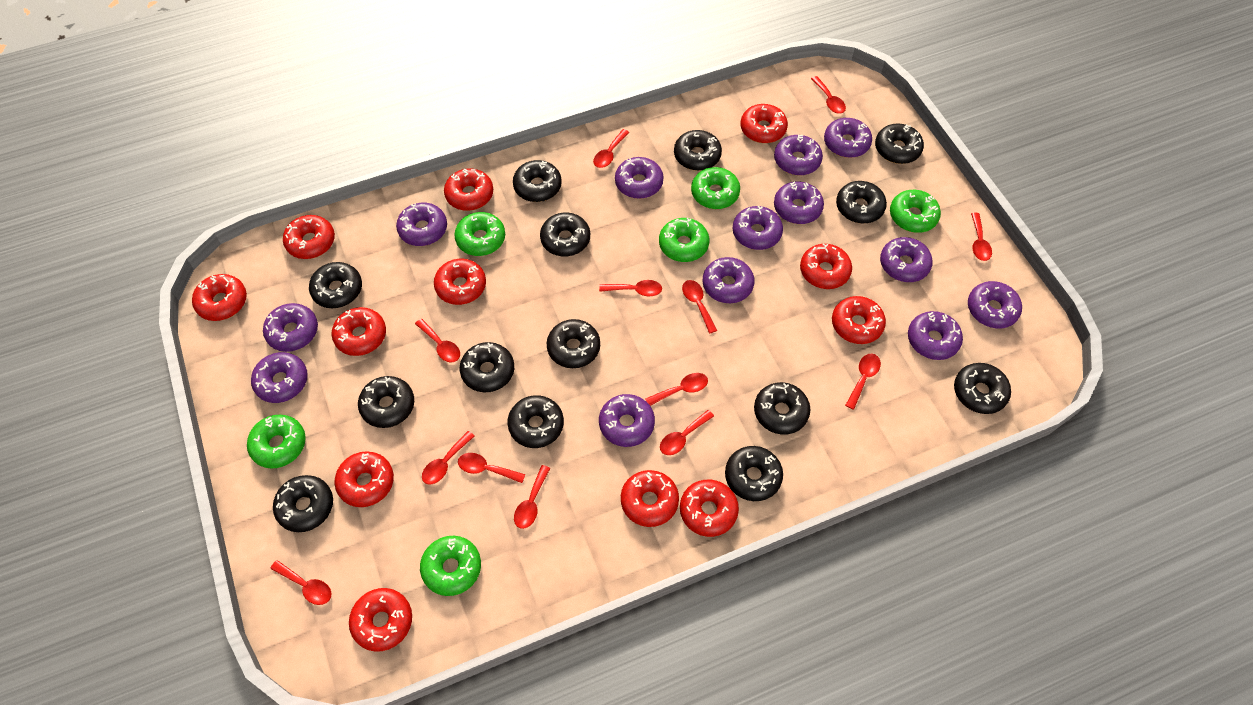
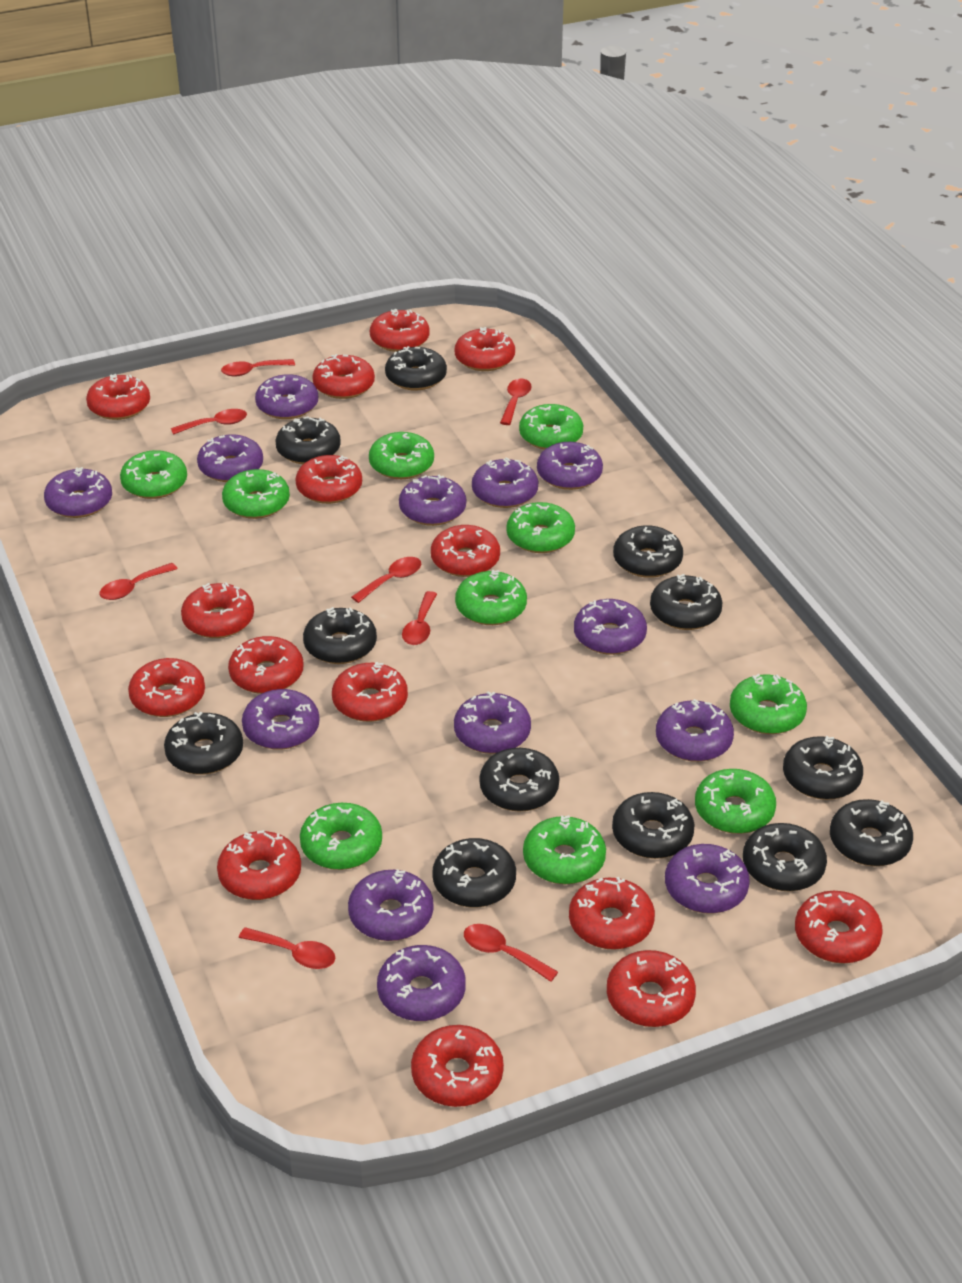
black donut: [273,475,333,532] [309,262,362,308] [358,376,414,428] [460,342,514,392] [507,395,564,448] [513,160,562,202] [540,212,590,256] [547,319,600,368] [674,130,722,171] [725,446,783,501] [754,382,811,435] [836,181,887,223] [875,124,924,164] [954,363,1011,414] = 14 -> [164,712,243,774] [276,416,341,464] [303,607,377,664] [385,346,447,391] [432,838,516,908] [479,748,559,812] [612,792,694,859] [613,525,683,578] [650,574,723,630] [743,823,827,891] [783,736,863,800] [830,799,913,866] = 12
green donut: [247,415,306,468] [420,536,481,596] [454,212,505,256] [659,218,709,262] [691,167,740,209] [890,190,941,233] = 6 -> [120,450,187,499] [222,469,290,519] [300,803,382,870] [369,432,434,479] [455,570,527,625] [506,502,575,553] [519,404,583,450] [523,815,606,884] [695,769,776,834] [730,674,807,734] = 10
red donut: [192,274,247,321] [283,215,335,259] [332,307,386,356] [334,451,394,507] [349,588,412,652] [434,259,486,305] [444,169,493,211] [621,470,679,527] [680,480,739,537] [740,104,788,143] [800,244,852,289] [832,296,886,344] = 12 -> [86,374,150,420] [128,658,205,717] [181,582,254,638] [217,830,301,900] [228,636,304,694] [295,455,362,504] [312,354,375,399] [332,662,408,722] [370,309,430,352] [411,1025,504,1107] [431,525,500,577] [455,327,515,371] [569,877,655,950] [607,950,696,1027] [795,891,883,964] = 15
red spoon: [270,560,331,605] [415,319,460,363] [422,431,475,484] [458,453,525,483] [514,465,550,529] [593,129,629,168] [599,280,662,296] [645,373,708,406] [660,410,714,455] [682,280,717,334] [811,76,846,114] [845,354,881,410] [971,213,992,261] = 13 -> [99,563,177,600] [171,409,247,435] [221,359,295,377] [239,927,336,969] [351,557,421,603] [402,591,437,645] [464,924,558,982] [500,379,532,425] = 8

